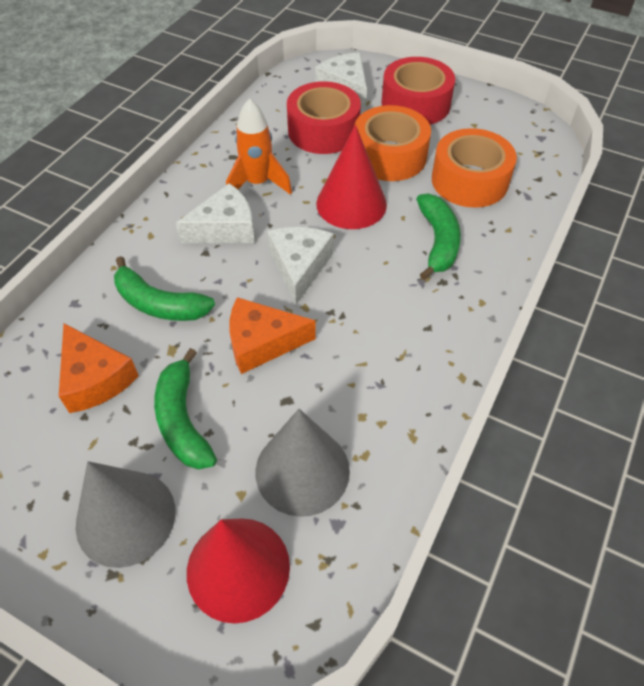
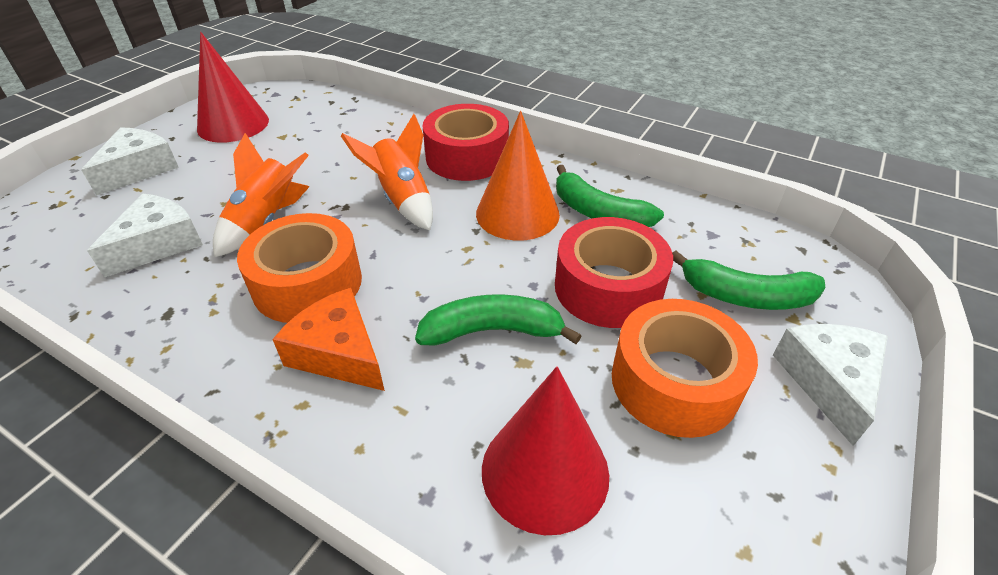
grey cone: [76,461,175,568] [256,409,350,517] = 2 -> none = 0
orange cheese: [59,323,139,413] [229,297,316,374] = 2 -> [272,288,385,391] = 1
orange cone: none = 0 -> [476,111,560,241] = 1
orange rocket: [226,98,292,195] = 1 -> [213,133,310,257] [341,114,433,230] = 2

